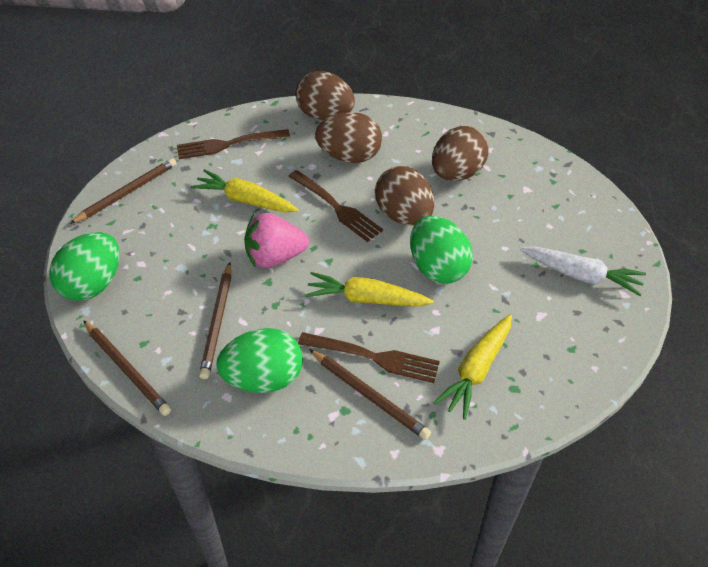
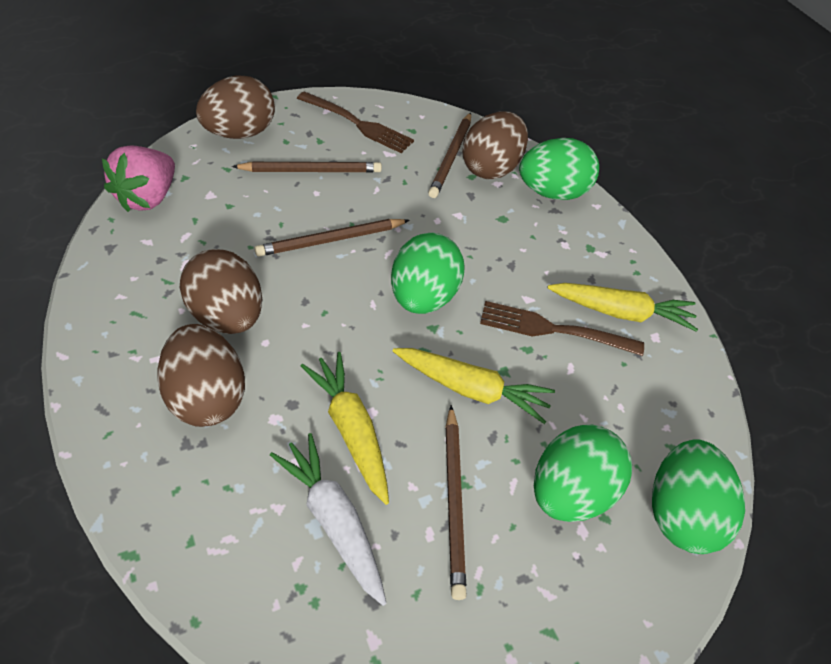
brown fork: [177,129,290,159] [288,170,383,242] [298,332,440,383] = 3 -> [297,91,414,153] [480,301,644,356] = 2
green egg: [49,232,120,301] [216,328,303,393] [410,216,473,284] = 3 -> [391,233,465,314] [519,138,599,200] [534,424,632,522] [652,439,745,554] = 4

